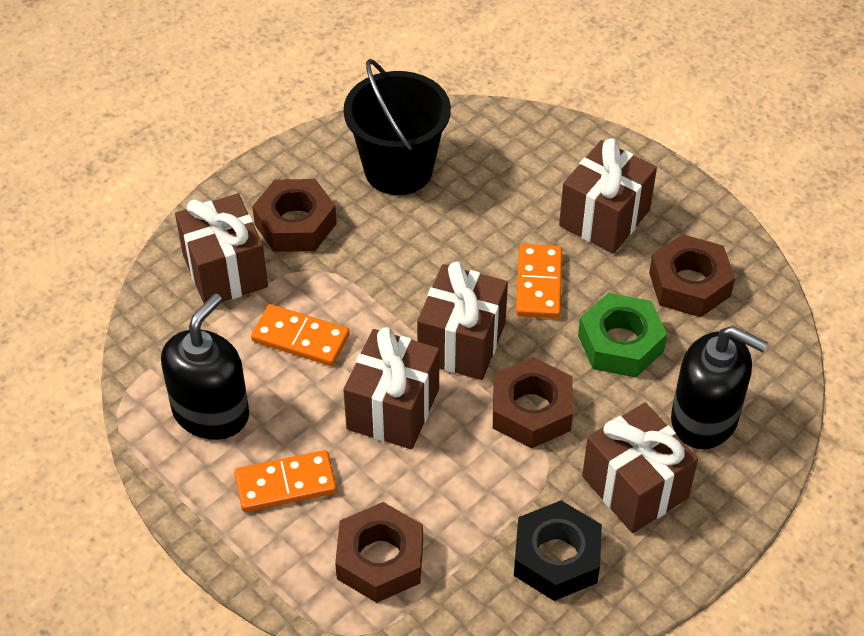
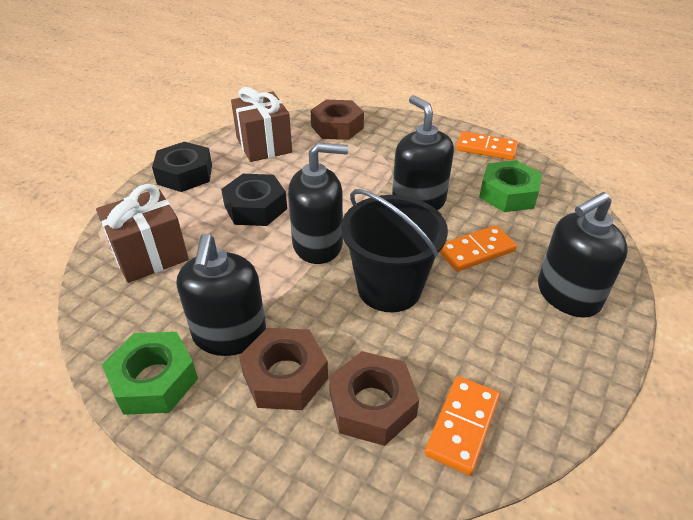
black nut: [514,500,602,601] = 1 -> [152,142,212,192] [221,174,287,226] = 2
black soap dispenser: [161,293,249,440] [671,326,768,449] = 2 -> [177,234,266,356] [288,143,348,264] [392,95,454,211] [538,192,628,318] = 4
brown gift: [175,194,268,303] [343,327,439,449] [417,262,508,380] [559,138,657,254] [582,403,698,533] = 5 -> [96,184,189,283] [231,87,292,162] = 2
brown nut: [252,179,337,252] [335,502,423,603] [493,357,573,448] [649,234,735,317] = 4 -> [239,328,328,410] [310,100,364,140] [329,351,419,446] = 3
green nut: [578,293,667,377] = 1 -> [102,332,198,415] [479,160,542,212] = 2

